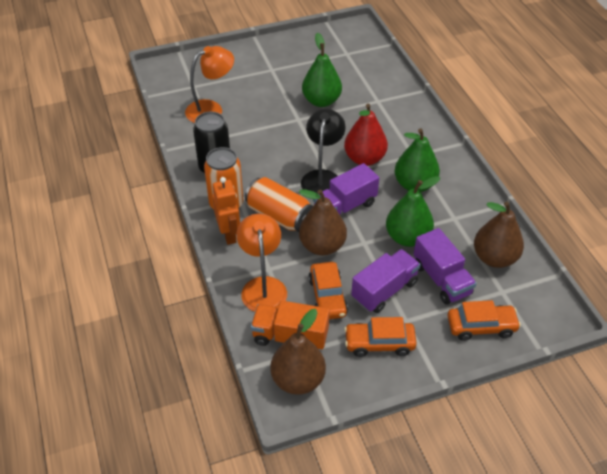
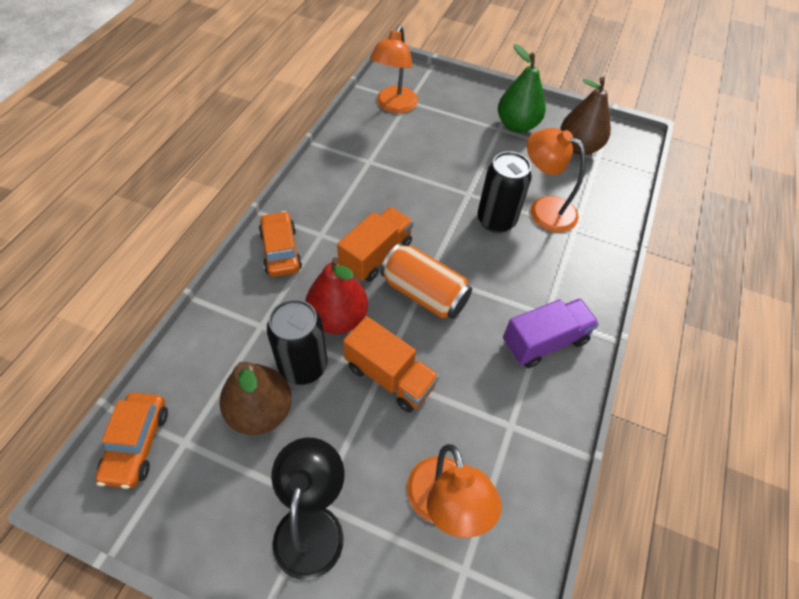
black can: [193,112,230,174] = 1 -> [267,299,327,385] [477,151,532,233] = 2
brown pear: [270,309,326,395] [299,189,347,256] [474,202,524,268] = 3 -> [219,362,292,435] [560,77,611,155] = 2
green pear: [302,33,342,107] [386,176,440,247] [395,128,440,192] = 3 -> [498,44,546,133] = 1
orange can: [204,147,244,209] [245,177,313,232] = 2 -> [381,243,472,319] = 1
orange car: [308,262,348,319] [344,317,417,357] [447,300,521,341] = 3 -> [95,392,168,489] [259,211,302,277] = 2
orange lamp: [185,46,234,123] [237,214,287,312] = 2 -> [370,26,418,113] [407,444,502,538] [527,128,586,232] = 3
orange robot: [212,177,240,245] = 1 -> none = 0
orange truck: [251,301,330,349] = 1 -> [337,207,414,282] [343,316,439,413] = 2
purple truck: [313,163,379,215] [351,249,421,313] [413,228,477,305] = 3 -> [503,298,599,368] = 1

